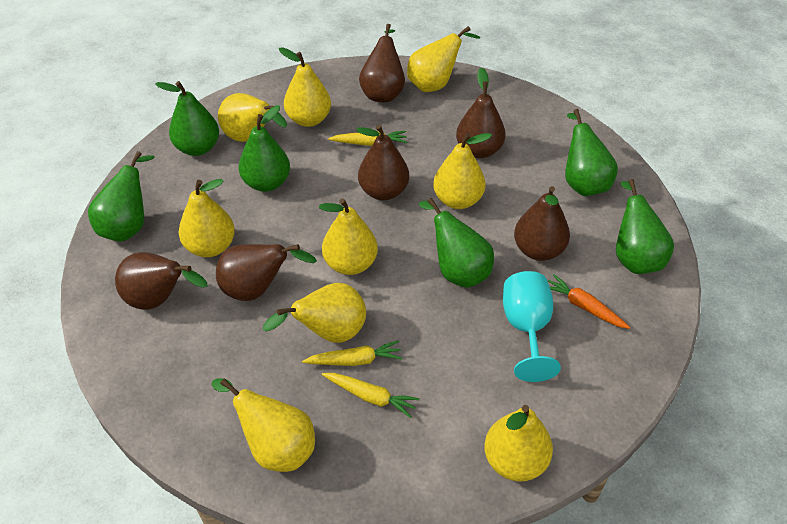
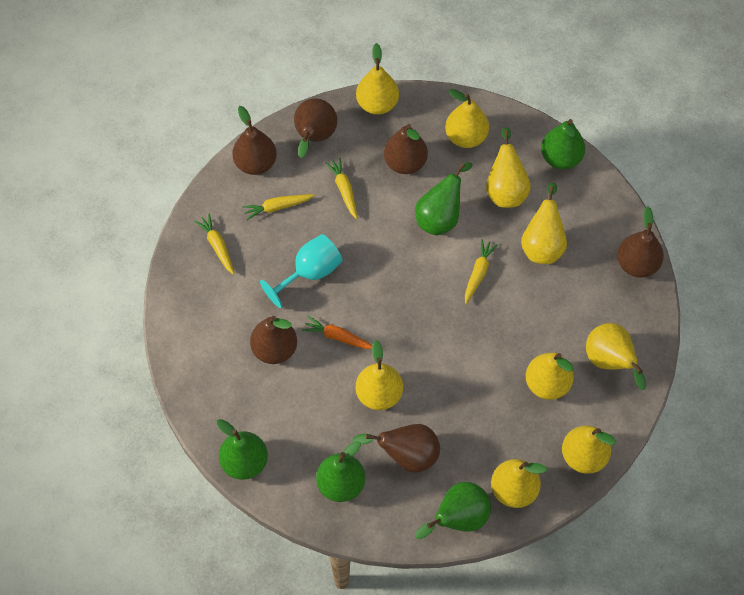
green pear: [88,151,155,242] [155,81,219,156] [239,105,290,192] [419,198,494,288] [565,109,618,196] [616,179,674,274] = 6 -> [217,419,268,480] [316,441,365,502] [415,162,473,235] [415,482,491,539] [541,119,585,169] = 5
yellow carrot: [302,340,402,366] [322,373,420,418] [328,131,407,146] = 3 -> [194,214,234,275] [242,194,315,220] [325,158,357,219] [465,239,498,304] = 4

